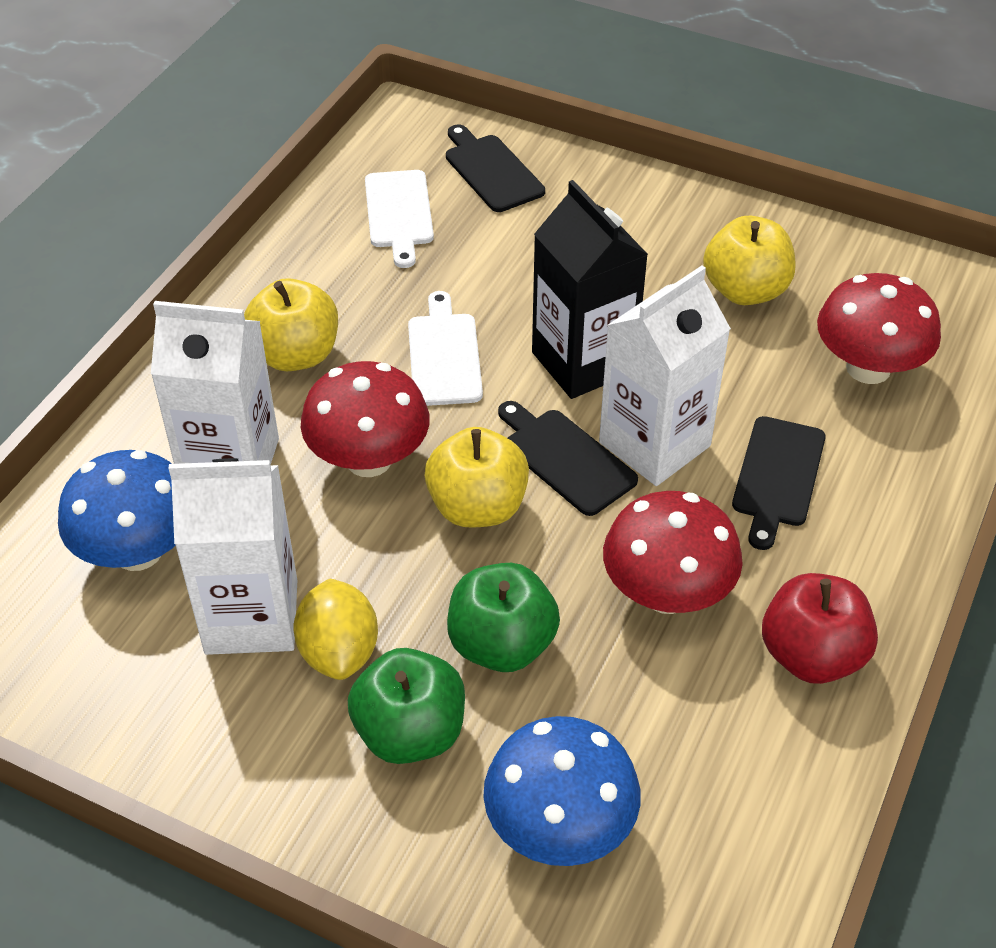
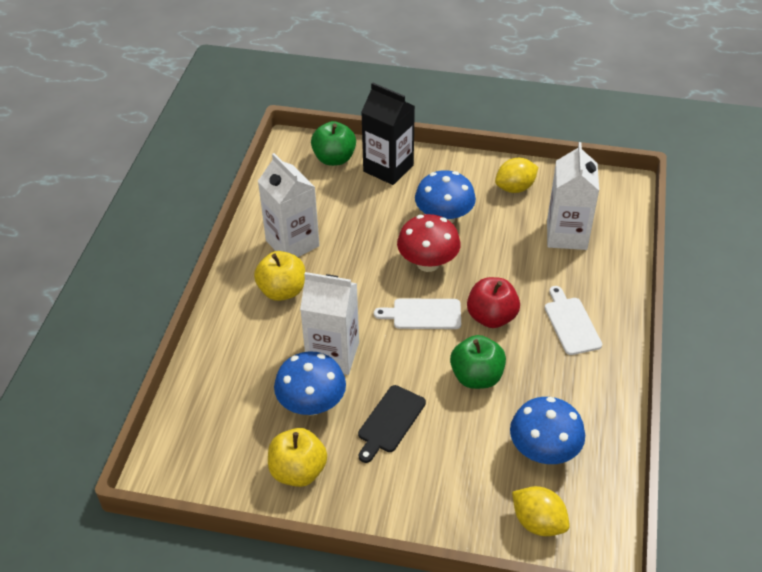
black cutting board: [446,124,545,212] [498,401,638,516] [732,416,826,550] = 3 -> [358,385,426,463] = 1
blue mushroom: [58,450,176,571] [483,716,641,866] = 2 -> [274,351,346,415] [415,170,476,224] [510,397,585,464] = 3
red mushroom: [301,361,429,477] [603,491,743,614] [817,273,941,384] = 3 -> [397,214,461,272] = 1
yellow apple: [244,278,338,371] [425,427,529,528] [703,216,795,305] = 3 -> [254,251,305,301] [268,428,327,487] = 2
yellow lemon: [293,579,378,680] = 1 -> [495,158,538,193] [512,486,570,536] = 2

